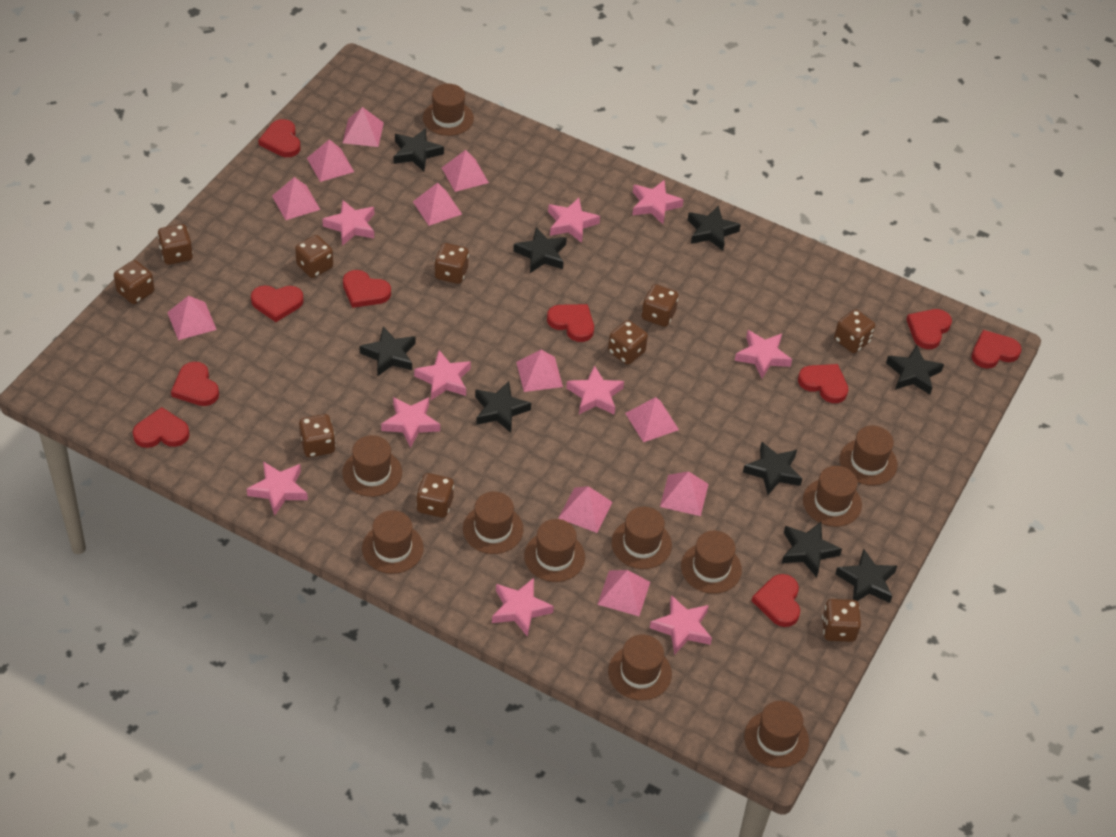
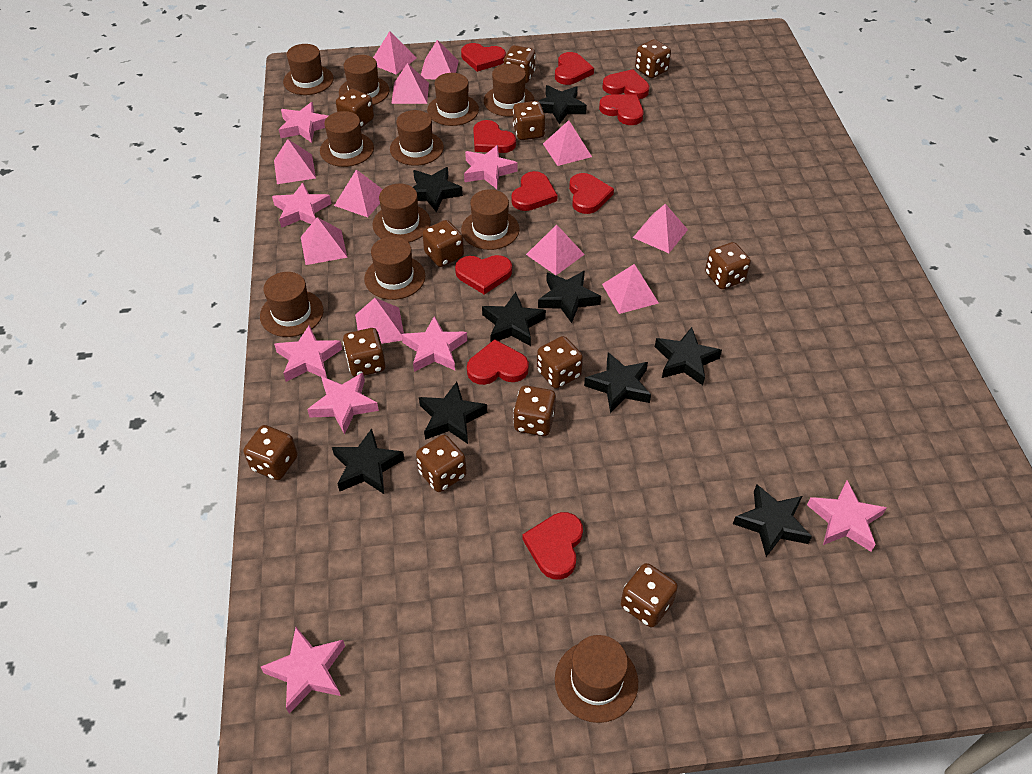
brown dice: [114,260,154,304] [158,224,193,265] [295,235,333,278] [299,414,336,457] [416,473,454,518] [434,243,469,284] [608,320,648,365] [642,284,678,327] [822,599,861,642] [834,309,875,353] = 10 -> [243,425,298,480] [336,88,374,128] [343,328,385,377] [416,435,467,492] [422,220,464,267] [504,45,536,83] [513,101,545,140] [513,385,556,436] [537,336,583,389] [621,563,678,627] [635,39,671,78] [705,242,751,289] = 12
pink star: [247,461,308,516] [322,200,374,246] [381,397,440,448] [414,350,471,400] [492,578,554,637] [548,198,600,243] [566,365,624,415] [632,180,684,224] [650,595,712,655] [735,330,792,378] = 10 -> [261,627,345,714] [272,182,332,228] [274,325,342,382] [279,102,328,143] [307,373,379,434] [401,316,467,372] [464,145,518,189] [807,480,887,552] = 8

